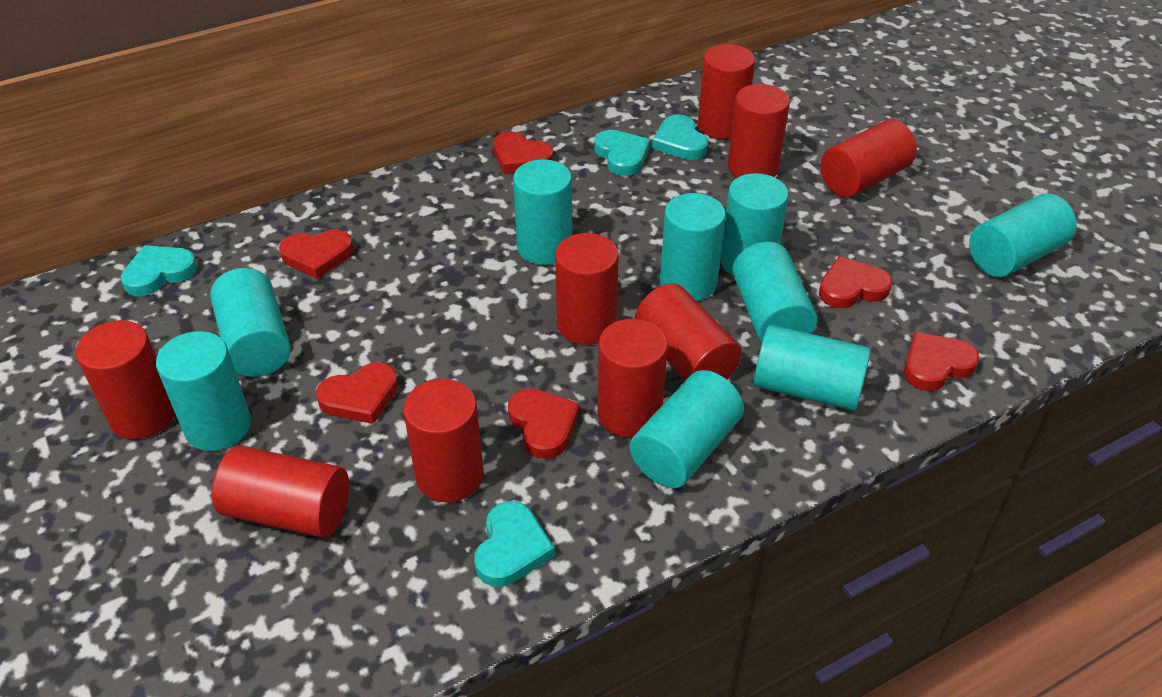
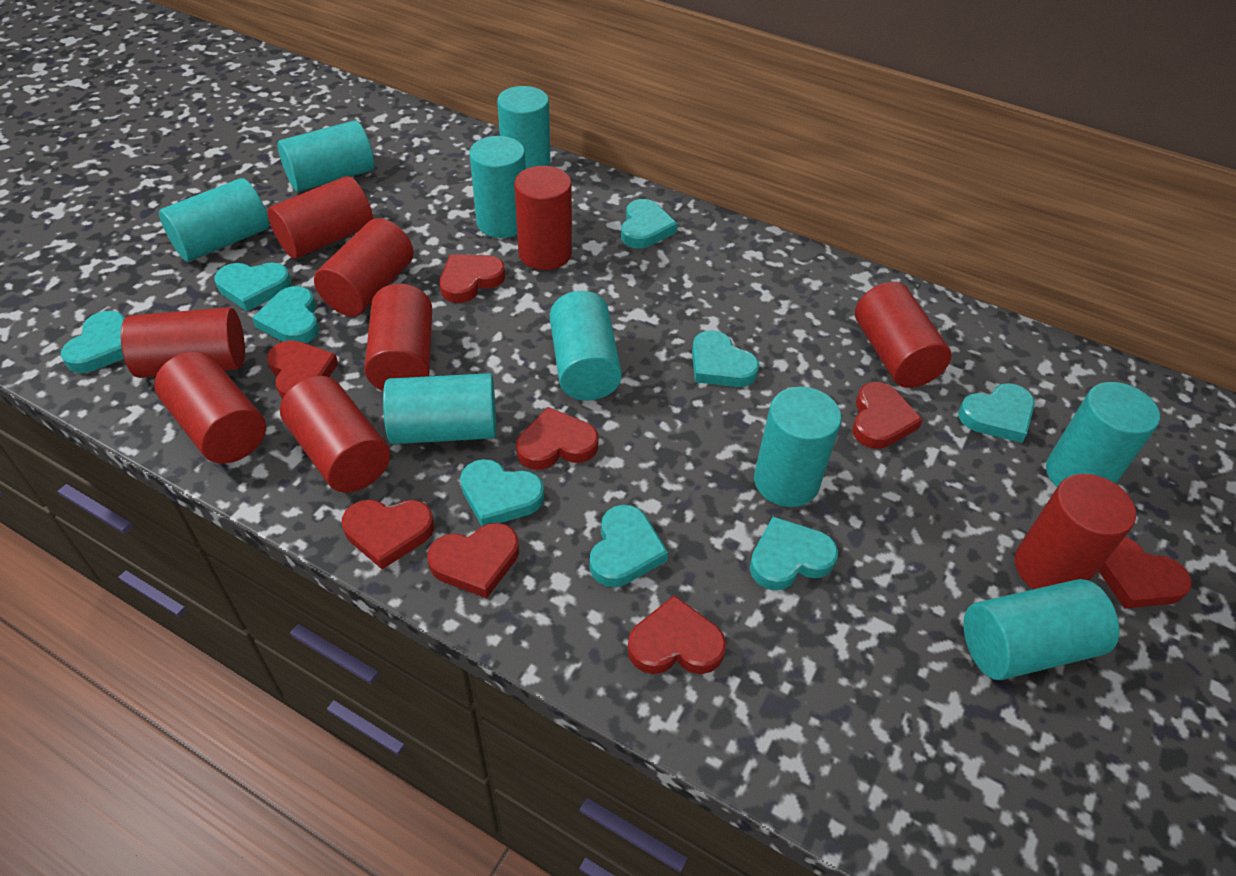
red heart: [279,230,353,279] [316,362,398,424] [493,132,553,174] [508,388,580,459] [819,256,892,308] [904,332,980,391] = 6 -> [267,340,338,399] [342,499,434,569] [427,523,519,598] [440,254,505,303] [516,407,598,470] [627,595,726,674] [852,382,923,449] [1098,537,1192,608] = 8
turquoise heart: [121,245,198,296] [474,501,555,587] [594,130,650,176] [652,114,708,160] = 4 -> [61,311,125,373] [214,263,291,311] [252,286,319,343] [460,459,544,526] [590,505,668,587] [621,199,678,248] [692,330,759,387] [750,517,838,590] [958,383,1035,443] = 9

